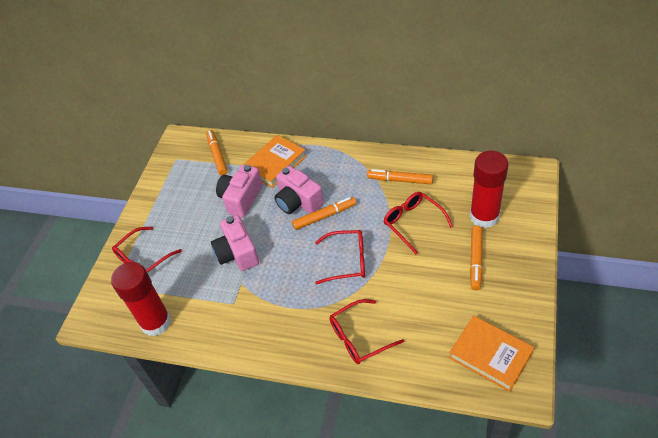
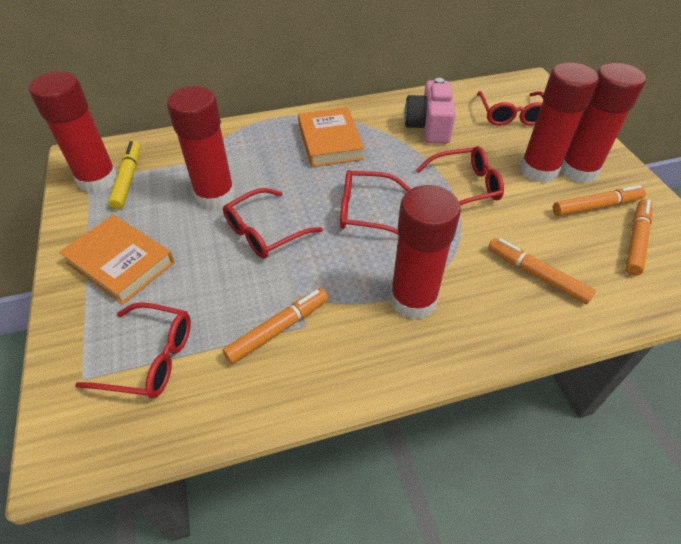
pink camera: [211,215,259,271] [216,165,263,217] [274,166,324,214] = 3 -> [404,78,456,144] = 1
red glasses: [112,227,182,273] [315,230,365,285] [329,299,404,364] [384,192,453,254] = 4 -> [75,302,191,398] [223,188,323,259] [340,170,411,235] [415,146,504,205] [477,91,544,126] = 5
red glue stick: [111,262,171,336] [470,150,508,228] = 2 -> [29,71,118,193] [167,86,235,210] [390,185,461,319] [520,62,599,183] [560,63,646,183] = 5
yellow marker: none = 0 -> [108,141,141,210] = 1

